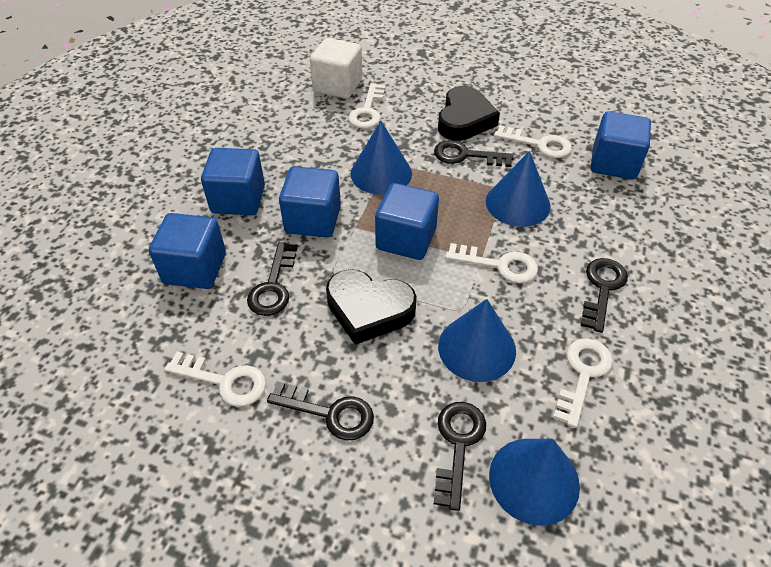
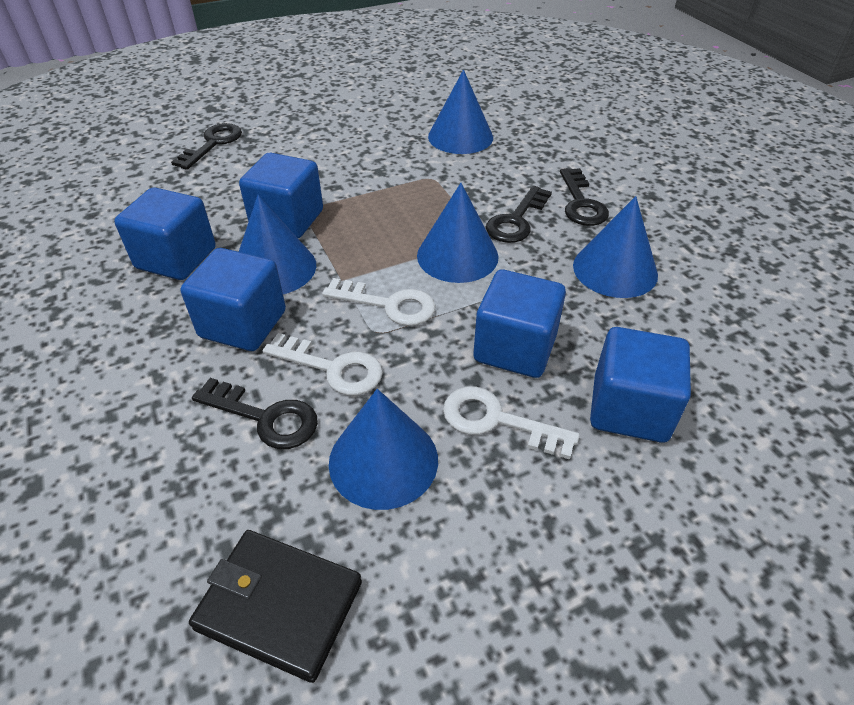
black heart: [326,269,417,345] [438,86,500,141] = 2 -> none = 0
black key: [247,242,298,316] [267,382,374,441] [434,140,514,167] [434,402,486,511] [581,258,628,333] = 5 -> [171,123,242,170] [192,378,318,449] [486,186,552,243] [560,168,609,226] = 4
black wallet: none = 0 -> [189,530,362,683] = 1
blue cone: [350,121,412,195] [438,299,516,382] [486,151,551,227] [489,439,580,526] = 4 -> [239,195,316,294] [329,389,438,510] [417,183,499,283] [428,70,493,154] [573,196,658,298] = 5
white cube: [310,38,362,99] = 1 -> none = 0
white key: [164,352,266,407] [348,83,386,128] [445,243,538,283] [494,125,572,158] [553,338,613,428] = 5 -> [263,333,383,395] [322,278,436,326] [443,387,580,459] = 3

